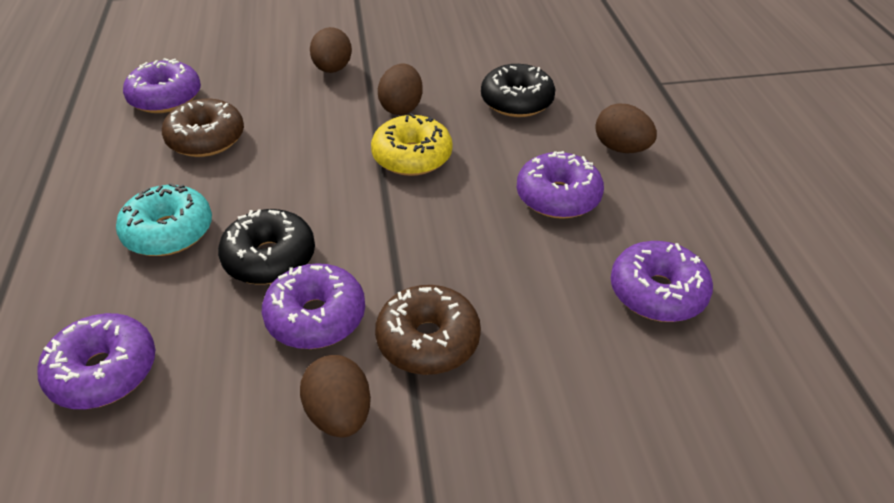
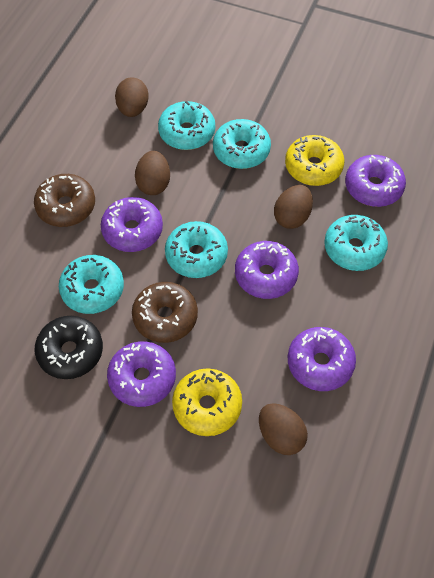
black donut: [218,209,315,285] [481,64,555,117] = 2 -> [35,316,103,379] = 1
turquoise donut: [116,183,212,256] = 1 -> [59,255,124,314] [158,101,215,150] [165,221,228,278] [213,119,271,169] [324,215,388,271] = 5
yellow donut: [371,113,453,176] = 1 -> [172,369,242,436] [285,135,344,186] = 2

